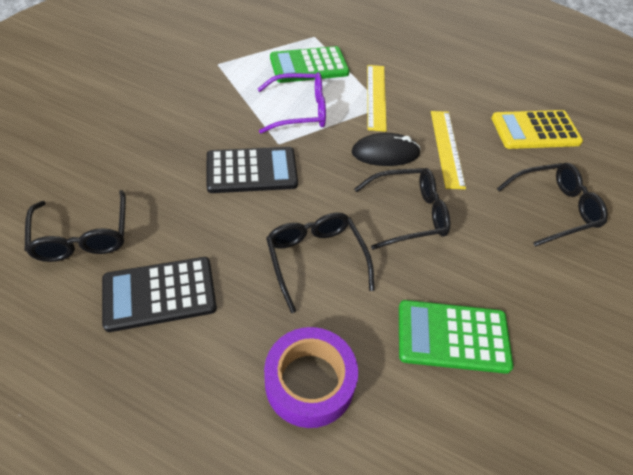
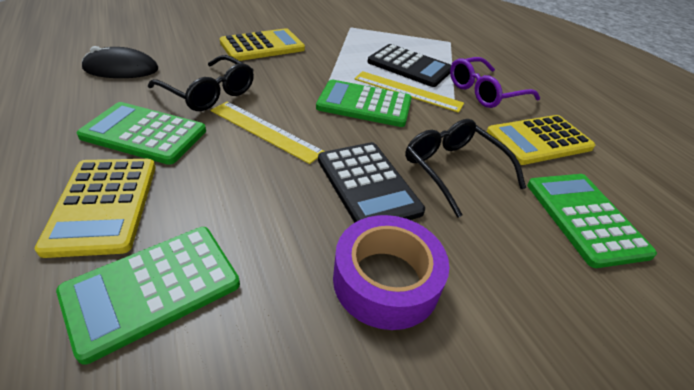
black glasses: [25,190,126,262] [266,212,375,313] [354,168,450,250] [497,163,608,246] = 4 -> [148,55,254,111] [405,119,526,218] = 2
green calculator: [270,46,349,83] [399,300,513,374] = 2 -> [56,227,240,365] [77,102,206,165] [316,80,412,127] [527,174,657,268] = 4
yellow calculator: [492,110,583,149] = 1 -> [35,159,156,258] [220,28,305,61] [487,115,595,165] = 3

